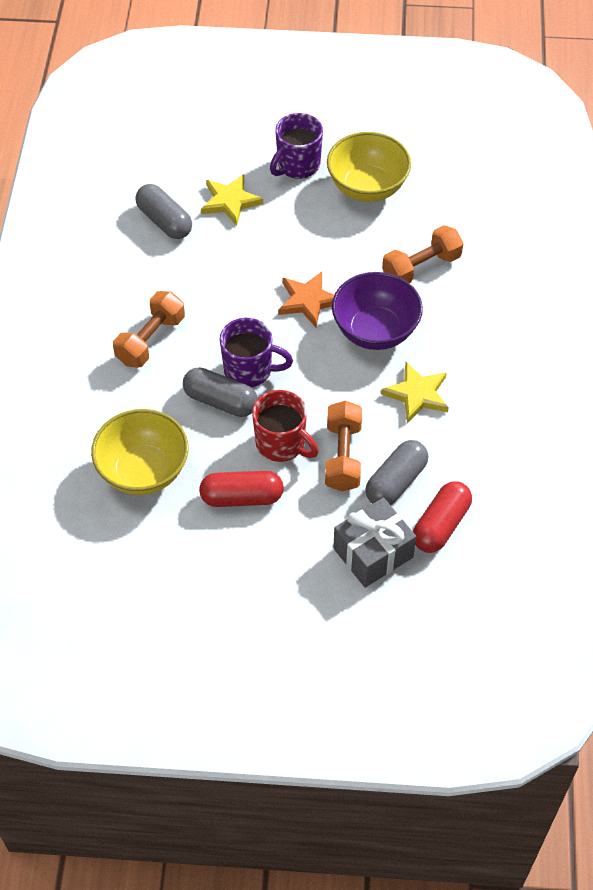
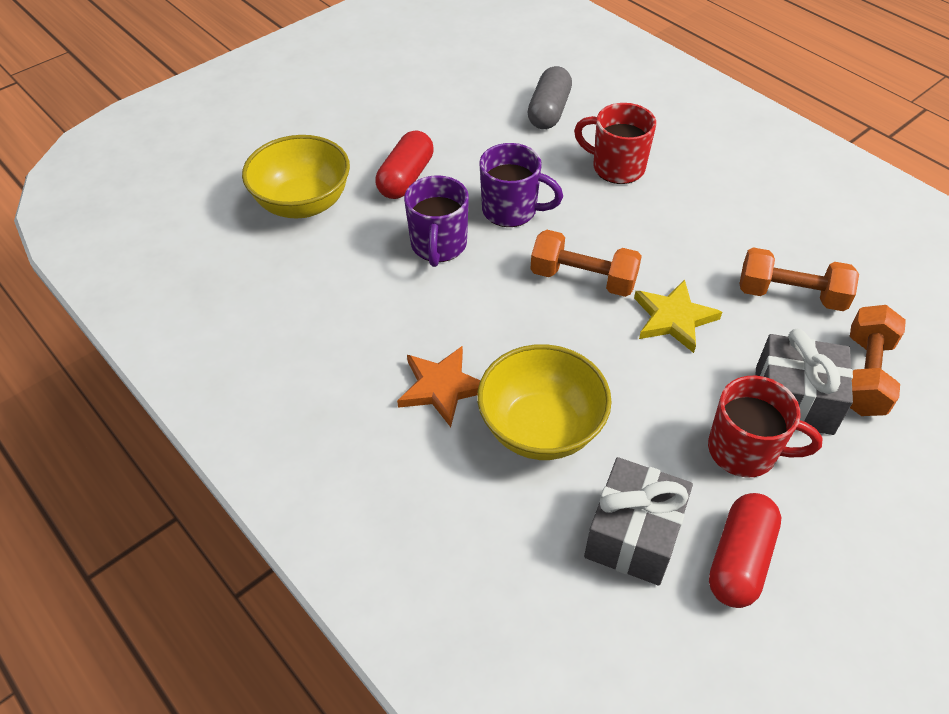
grey capsule: [135,184,192,239] [183,367,258,417] [365,440,428,505] = 3 -> [528,66,572,129] = 1
grey gift: [333,498,416,588] = 1 -> [584,457,693,586] [756,329,853,435] = 2
purple bowl: [332,272,423,350] = 1 -> none = 0
red mug: [252,390,319,462] = 1 -> [574,103,656,184] [708,376,823,477] = 2
yellow star: [201,174,263,226] [381,362,449,423] = 2 -> [634,279,722,353] = 1

